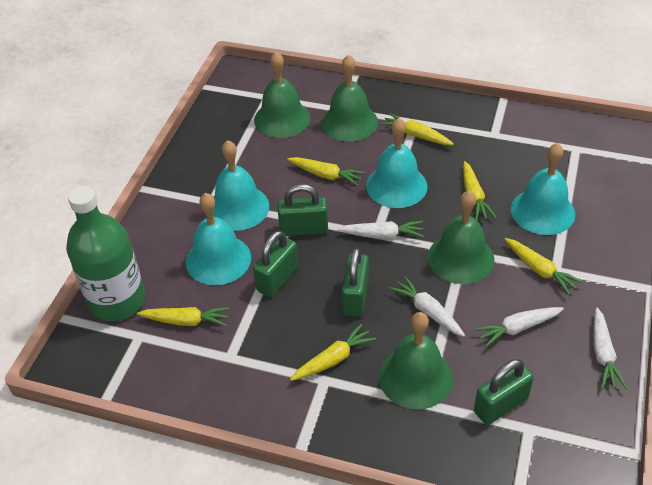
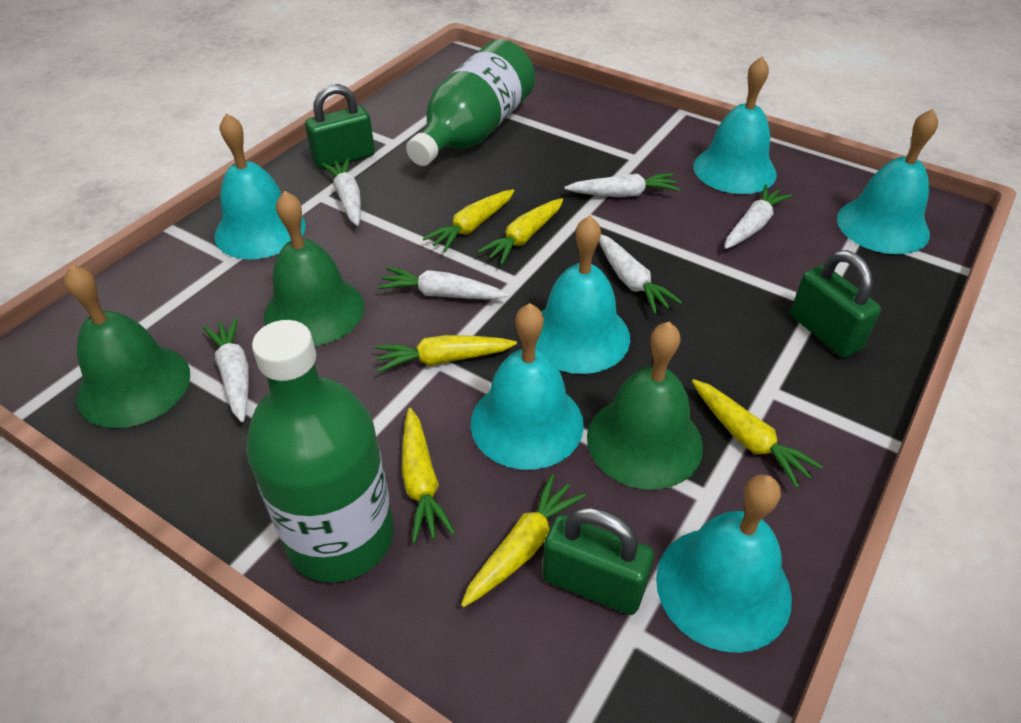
green bell: [254,52,311,138] [321,55,378,142] [379,312,453,410] [428,191,495,284] = 4 -> [64,265,190,428] [264,191,364,346] [587,322,703,490] = 3
green bottle: [66,186,145,321] = 1 -> [246,320,394,582] [406,39,535,166] = 2
green padlock: [253,231,299,297] [278,184,328,236] [342,248,369,317] [474,359,534,425] = 4 -> [305,84,375,169] [542,507,654,615] [790,250,881,358] = 3
turquoise bell: [186,193,251,285] [214,140,269,231] [366,118,428,208] [511,143,575,235] = 4 -> [214,113,306,259] [471,303,584,470] [535,215,630,374] [656,475,792,653] [693,57,777,194] [837,109,938,254] = 6
white carrot: [337,221,424,239] [389,276,465,337] [474,307,564,347] [593,308,627,389] = 4 -> [203,317,249,422] [322,158,361,226] [378,267,509,300] [564,173,680,197] [599,234,682,314] [724,185,792,249] = 6

